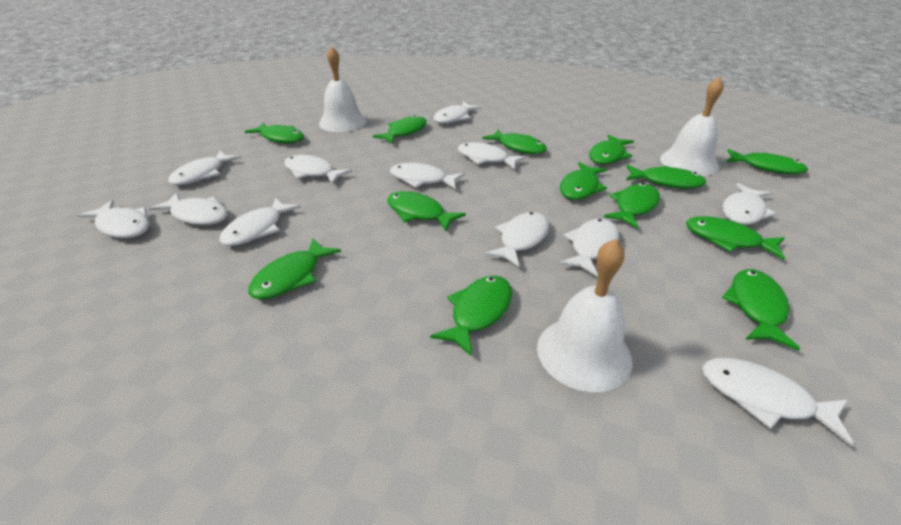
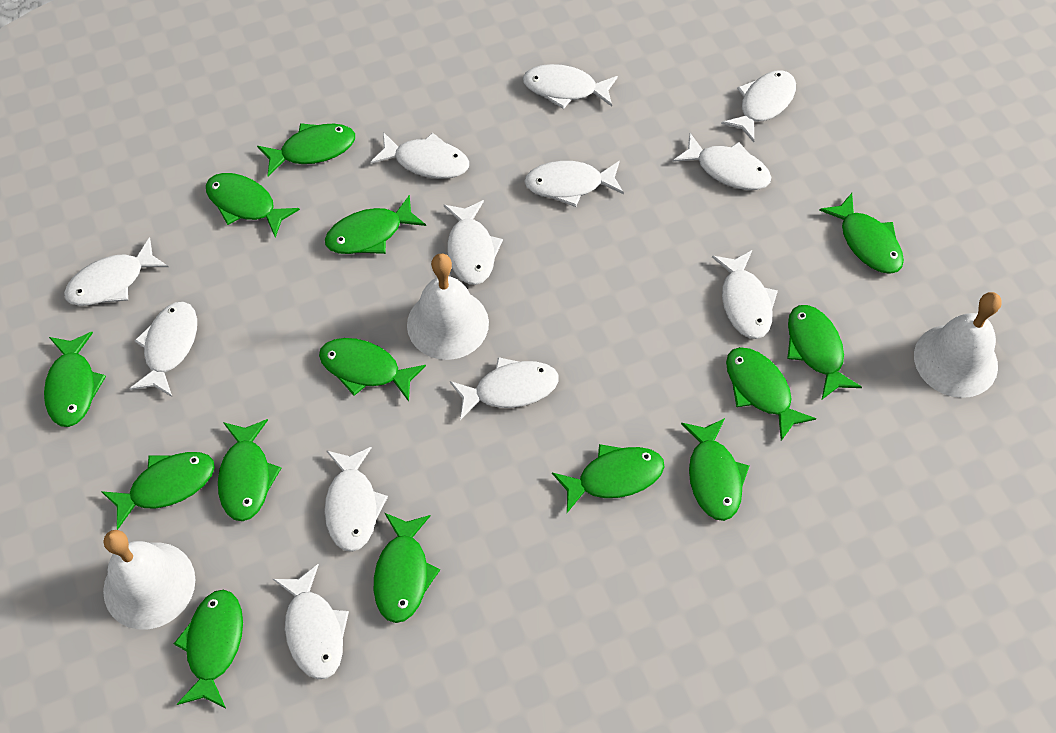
green fish: [245,122,304,143] [248,239,341,299] [373,115,427,144] [387,191,466,231] [430,276,512,357] [482,130,547,154] [560,162,607,200] [589,134,634,164] [604,183,660,229] [626,165,706,188] [686,216,785,260] [722,269,800,351] [726,149,808,174] = 13 -> [44,332,106,427] [101,452,215,530] [174,590,243,708] [206,173,300,238] [218,419,281,521] [257,123,355,177] [319,338,426,402] [325,195,426,254] [374,513,440,623] [552,444,664,513] [681,418,749,521] [726,347,816,441] [787,305,862,399] [819,193,904,274] = 14

